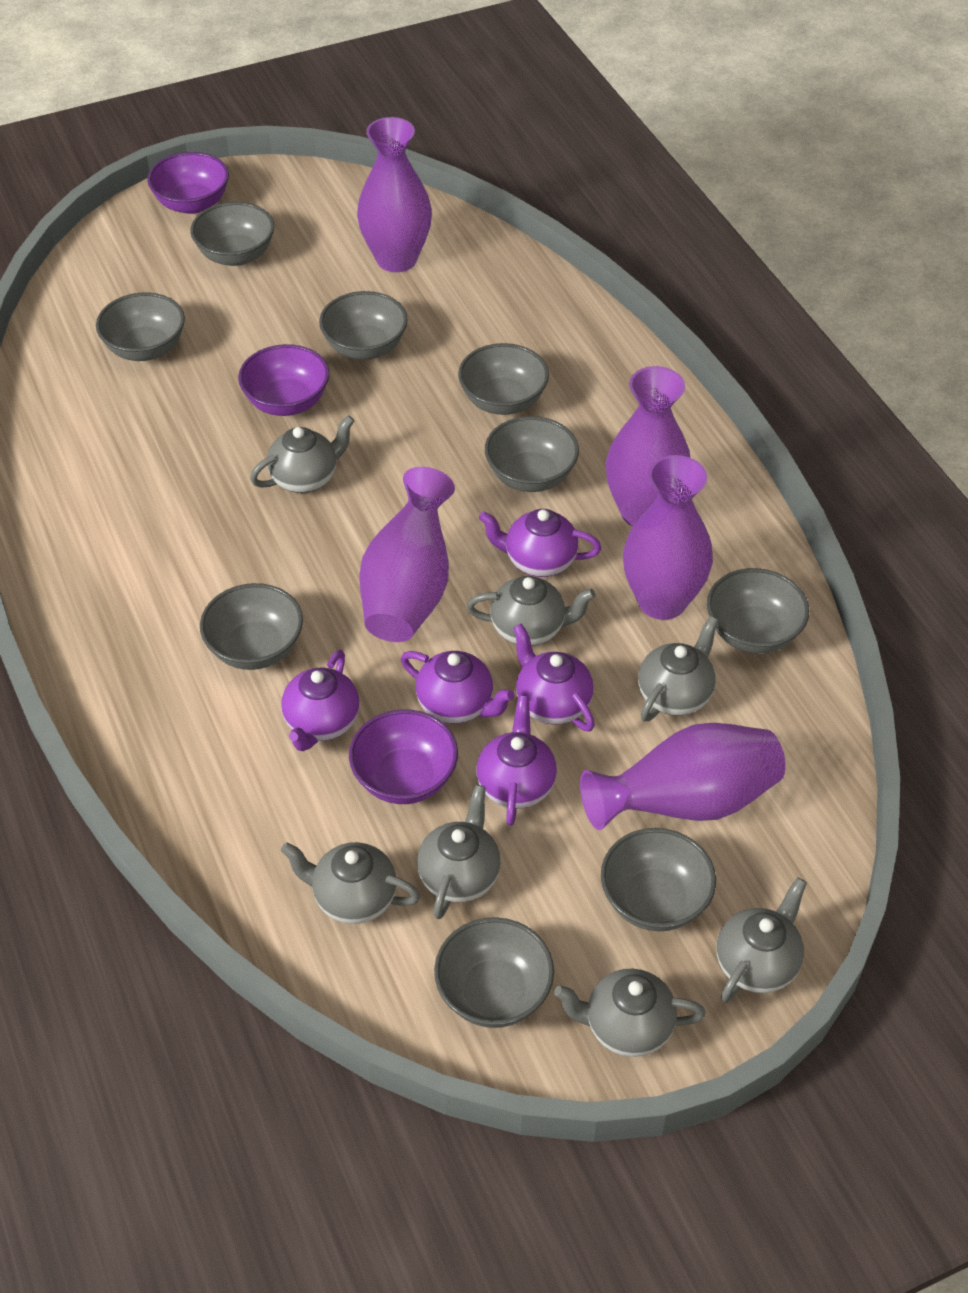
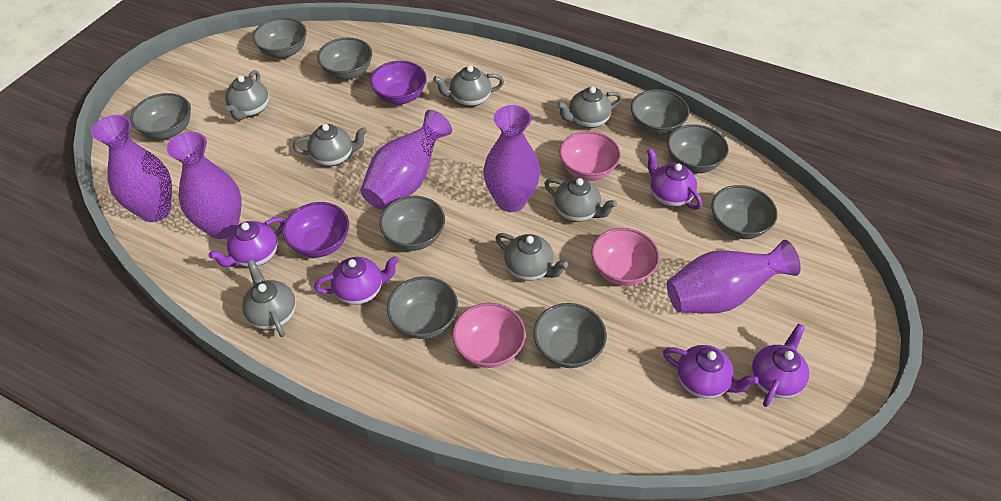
pink bowl: none = 0 -> [453,303,526,368] [559,131,621,181] [591,228,660,286] = 3
purple bowl: [147,152,229,214] [238,344,329,416] [349,710,458,804] = 3 -> [283,202,349,258] [370,61,427,104] = 2

